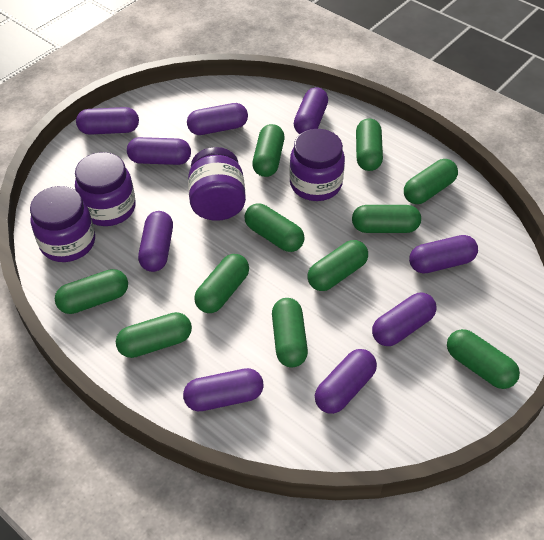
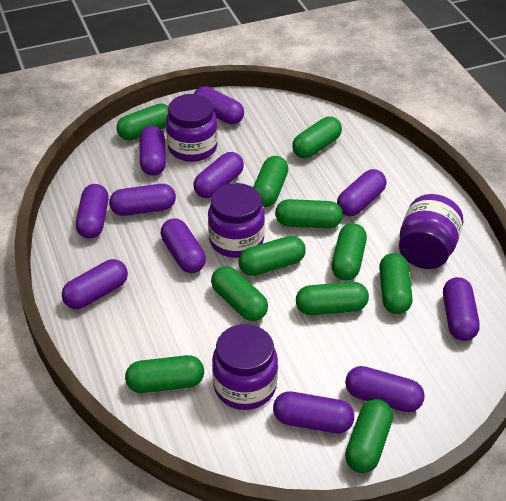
purple capsule: [76,107,139,135] [127,137,191,165] [138,211,173,272] [183,368,264,411] [187,103,248,135] [294,87,328,134] [315,349,377,414] [372,293,436,346] [409,235,478,274] = 9 -> [62,259,128,309] [76,184,109,239] [109,184,176,216] [140,126,166,176] [161,218,206,273] [193,152,244,198] [194,86,244,124] [273,391,354,433] [337,169,386,216] [345,366,425,412] [443,277,480,341] = 11

